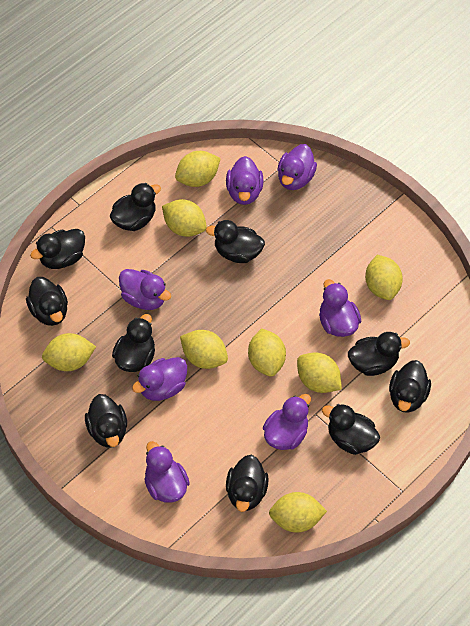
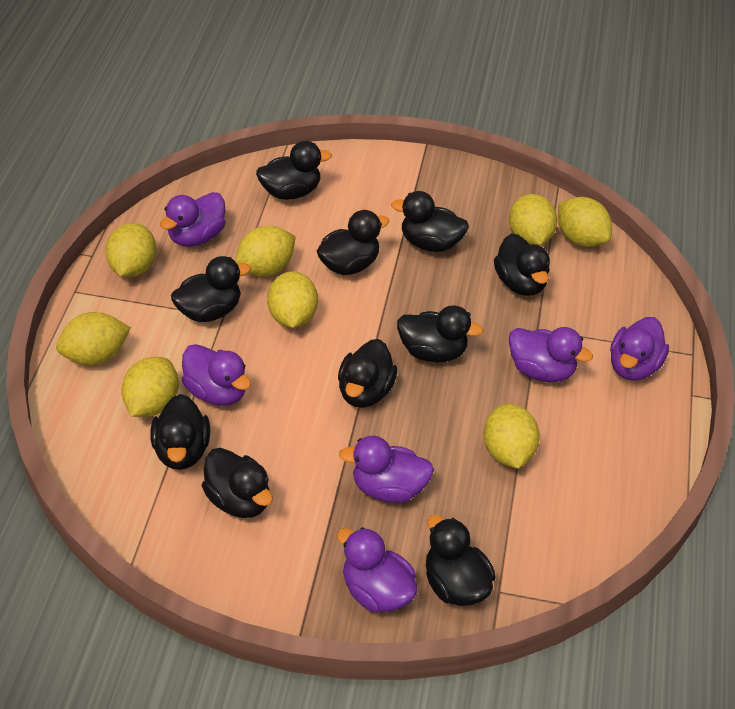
purple duck: [119,269,171,310] [132,357,187,401] [144,441,190,503] [226,156,263,205] [263,394,311,450] [277,144,317,190] [319,279,361,337] = 7 -> [160,192,226,247] [182,344,251,406] [337,527,418,613] [339,436,434,503] [509,327,593,382] [610,317,669,381] = 6

